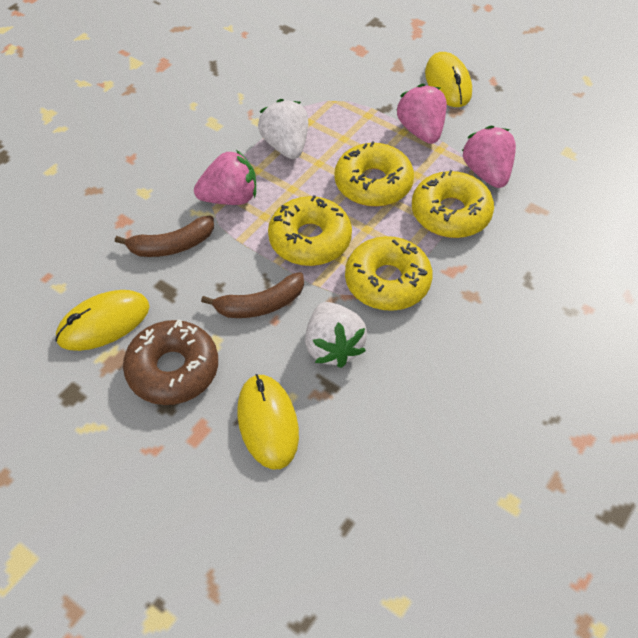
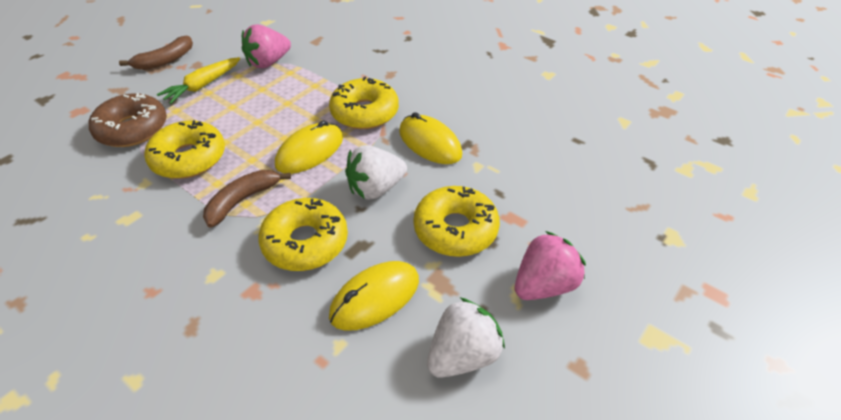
pink strawberry: [194,150,256,205] [397,84,447,144] [462,126,516,188] = 3 -> [242,24,291,68] [515,231,586,300] = 2
yellow carrot: none = 0 -> [157,57,240,104] = 1

